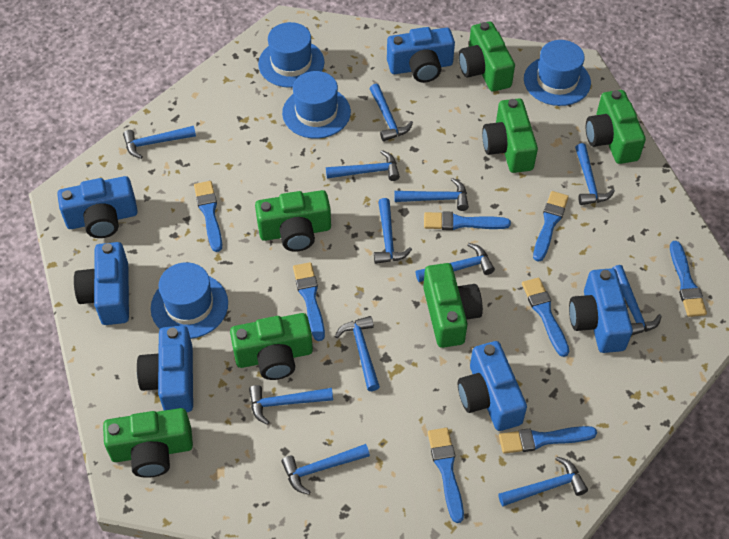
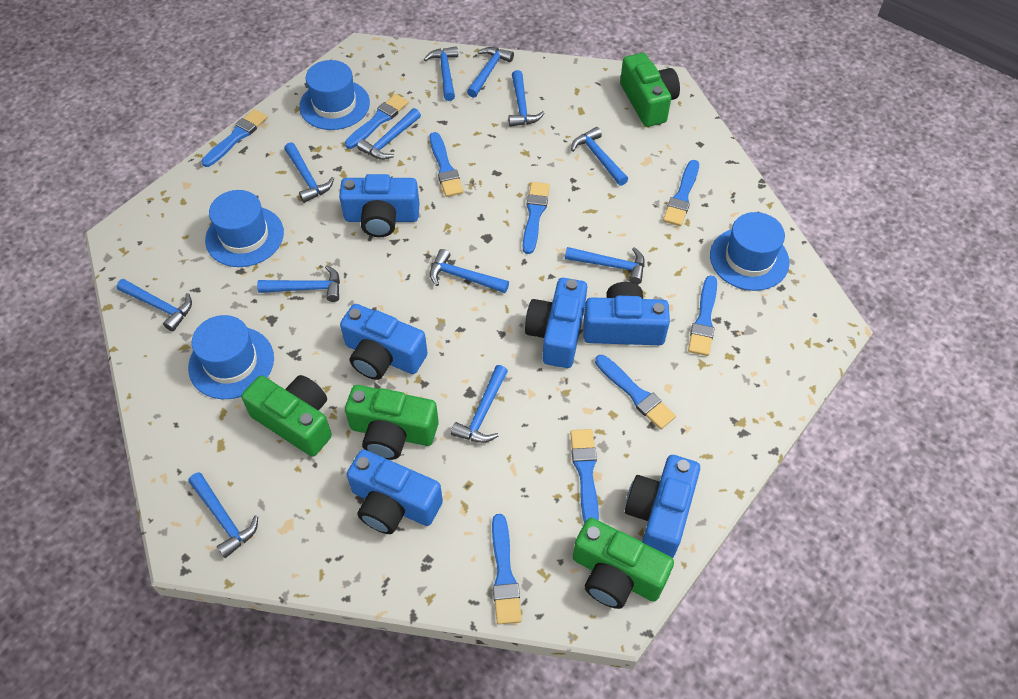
blue brush: [194,181,222,252] [293,262,325,341] [424,211,511,230] [428,428,464,523] [499,426,597,454] [522,278,569,357] [533,191,569,262] [670,241,707,317] = 8 -> [201,109,268,167] [345,94,409,149] [430,132,464,197] [492,514,522,624] [523,182,550,254] [570,429,599,523] [595,355,676,429] [663,160,699,226] [688,275,717,356] = 9
green camera: [103,408,193,478] [230,313,313,380] [255,190,331,252] [423,263,483,348] [459,22,515,92] [482,98,538,173] [586,90,646,164] = 7 -> [241,375,332,457] [345,385,439,460] [573,518,674,609] [620,53,680,127] = 4

